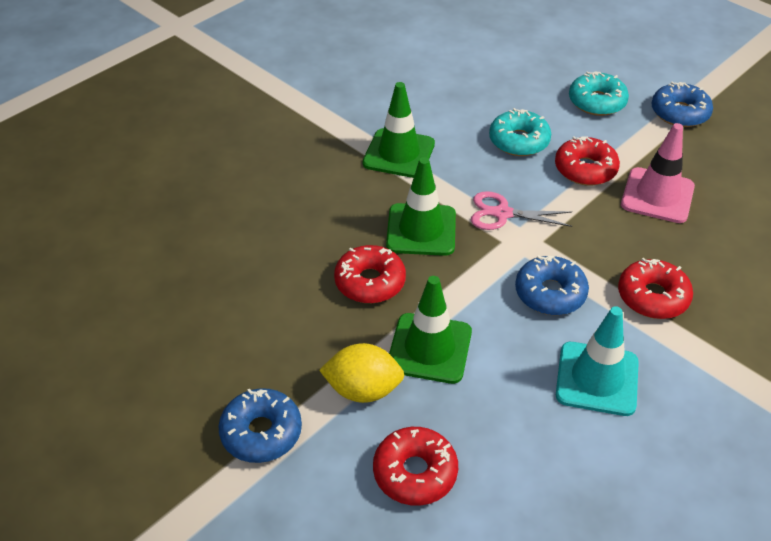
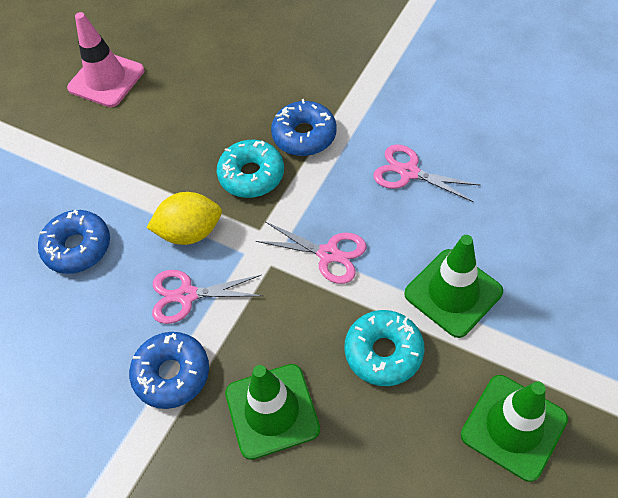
pink scissors: [471,191,572,230] = 1 -> [152,270,263,324] [256,222,367,284] [373,145,481,202] = 3
red donut: [334,245,406,303] [373,427,458,506] [555,136,620,186] [618,258,693,319] = 4 -> none = 0
turquoise traffic cone: [556,306,639,416] = 1 -> none = 0

